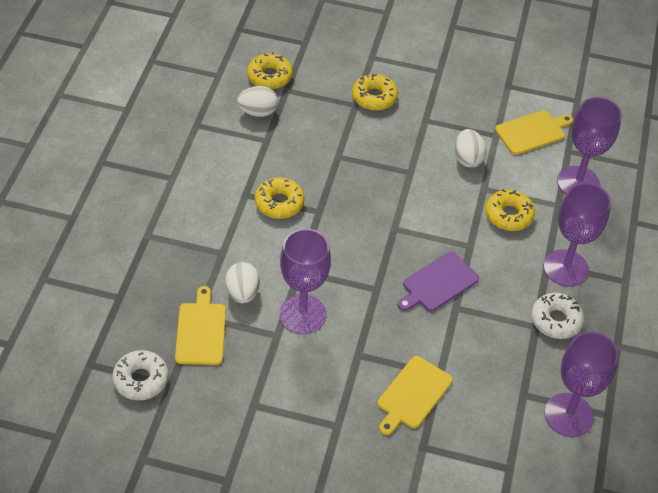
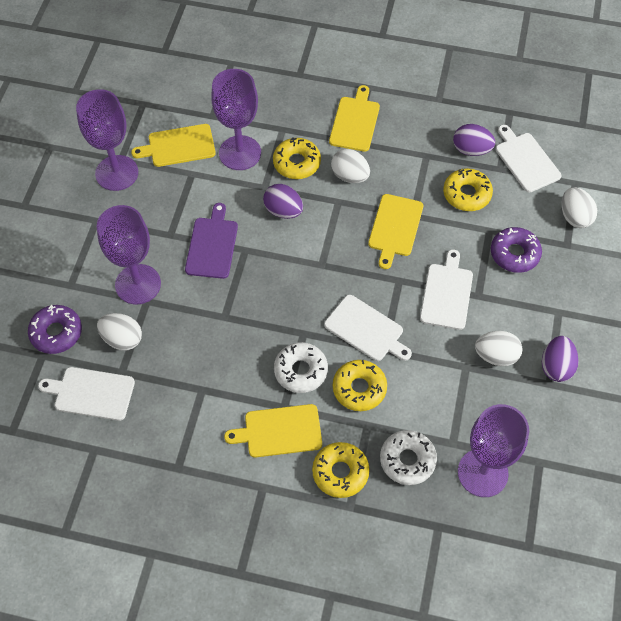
purple donut: none = 0 -> [28,305,82,354] [491,227,542,273] = 2
purple egg: none = 0 -> [263,184,303,219] [453,124,495,156] [542,336,579,382] = 3
white cutting board: none = 0 -> [38,367,135,421] [324,295,412,361] [420,250,473,330] [495,125,561,192] = 4
white egg: [225,262,260,303] [237,86,278,117] [454,129,486,168] = 3 -> [97,313,142,351] [331,149,370,183] [475,331,522,366] [562,187,597,228] = 4
yellow cutting board: [175,286,226,365] [378,356,453,435] [495,110,573,155] = 3 -> [131,124,216,167] [224,404,322,458] [329,85,380,152] [368,194,423,269] = 4

